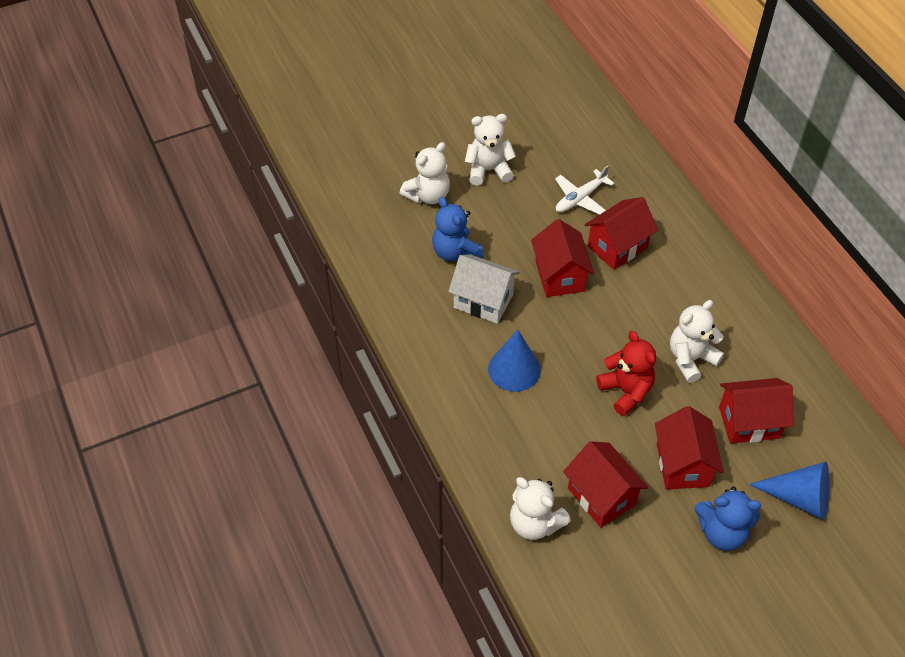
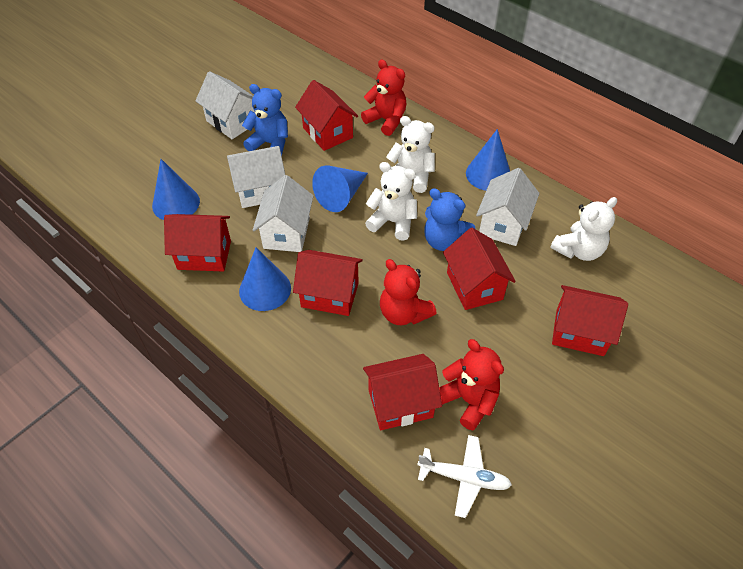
blue cone: [488,329,541,392] [749,461,829,520] = 2 -> [152,159,200,220] [239,247,291,311] [312,165,368,212] [466,129,510,191] = 4
red house: [531,219,594,297] [563,441,648,528] [584,197,658,270] [655,406,724,490] [719,378,794,444] = 5 -> [164,214,231,271] [293,250,363,316] [295,80,358,151] [363,354,442,430] [443,228,516,310] [552,285,628,356] = 6
red teddy bear: [596,331,656,416] = 1 -> [361,60,407,136] [380,259,437,325] [439,339,504,431] = 3
white house: [448,254,520,324] = 1 -> [195,71,255,139] [227,146,285,208] [253,175,314,252] [476,168,539,246] = 4
white teddy bear: [400,142,450,204] [465,114,516,186] [510,477,571,540] [670,300,724,383] = 4 -> [365,162,417,241] [386,116,435,193] [550,197,617,261] = 3

